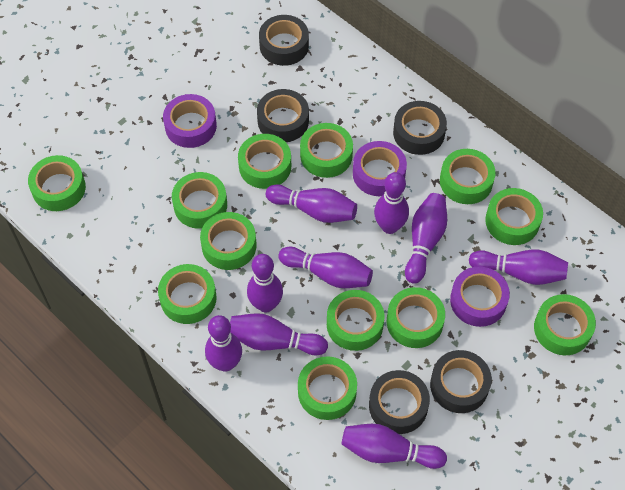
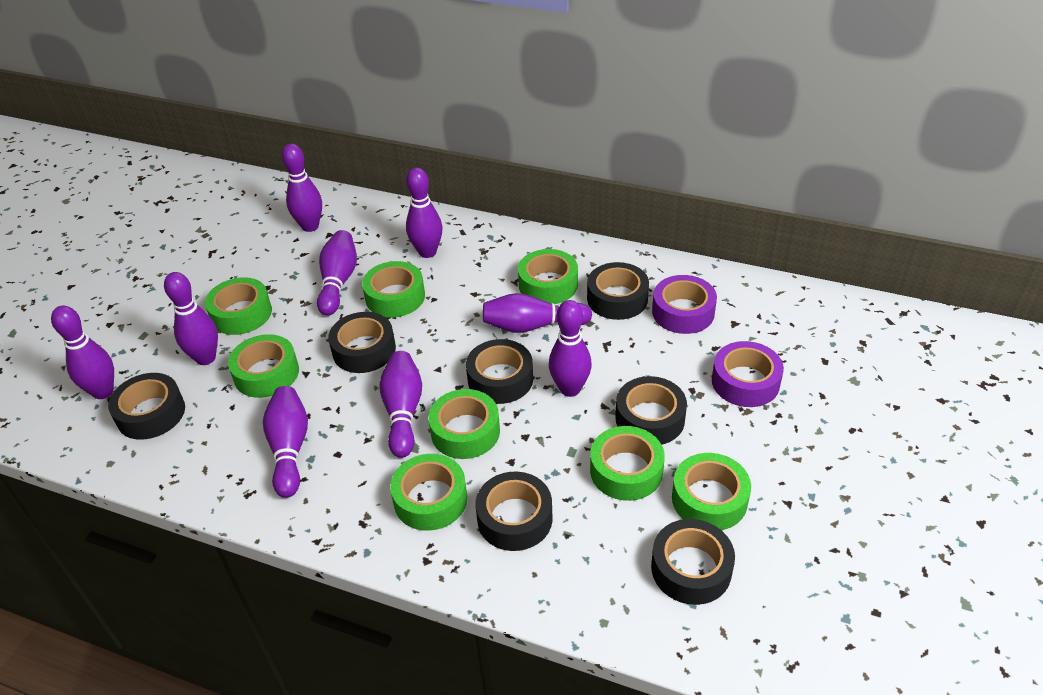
black tape: [257,89,309,142] [259,15,309,66] [369,370,430,434] [393,101,447,155] [430,350,492,413] = 5 -> [108,373,185,440] [328,312,396,373] [466,339,533,404] [475,472,553,551] [587,262,649,320] [615,376,687,445] [651,519,735,605] = 7
green tape: [28,155,86,211] [158,264,217,324] [172,172,227,229] [200,212,257,270] [238,134,291,189] [298,356,357,420] [300,123,353,178] [327,290,384,351] [387,287,445,348] [440,149,496,204] [485,188,543,245] [534,294,596,355] = 12 -> [205,277,272,335] [228,334,299,398] [362,261,425,318] [390,454,467,531] [428,389,500,459] [518,249,578,304] [590,426,665,501] [672,453,751,530] = 8
purple tape: [163,94,217,148] [353,141,407,196] [450,267,510,327] = 3 -> [652,275,717,334] [712,341,784,407] = 2

